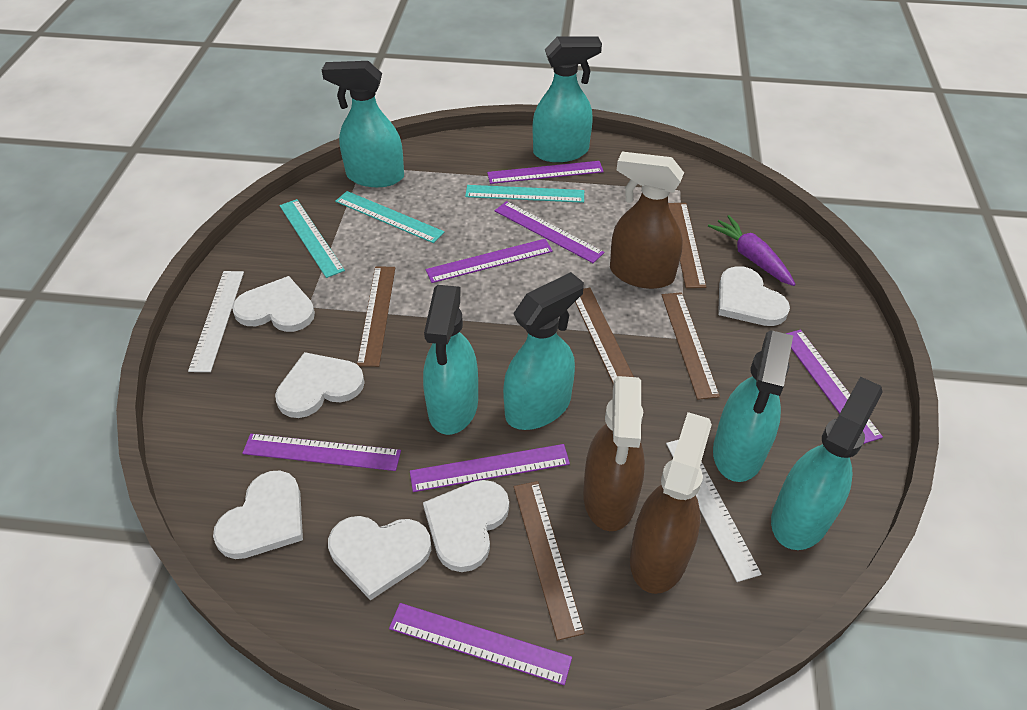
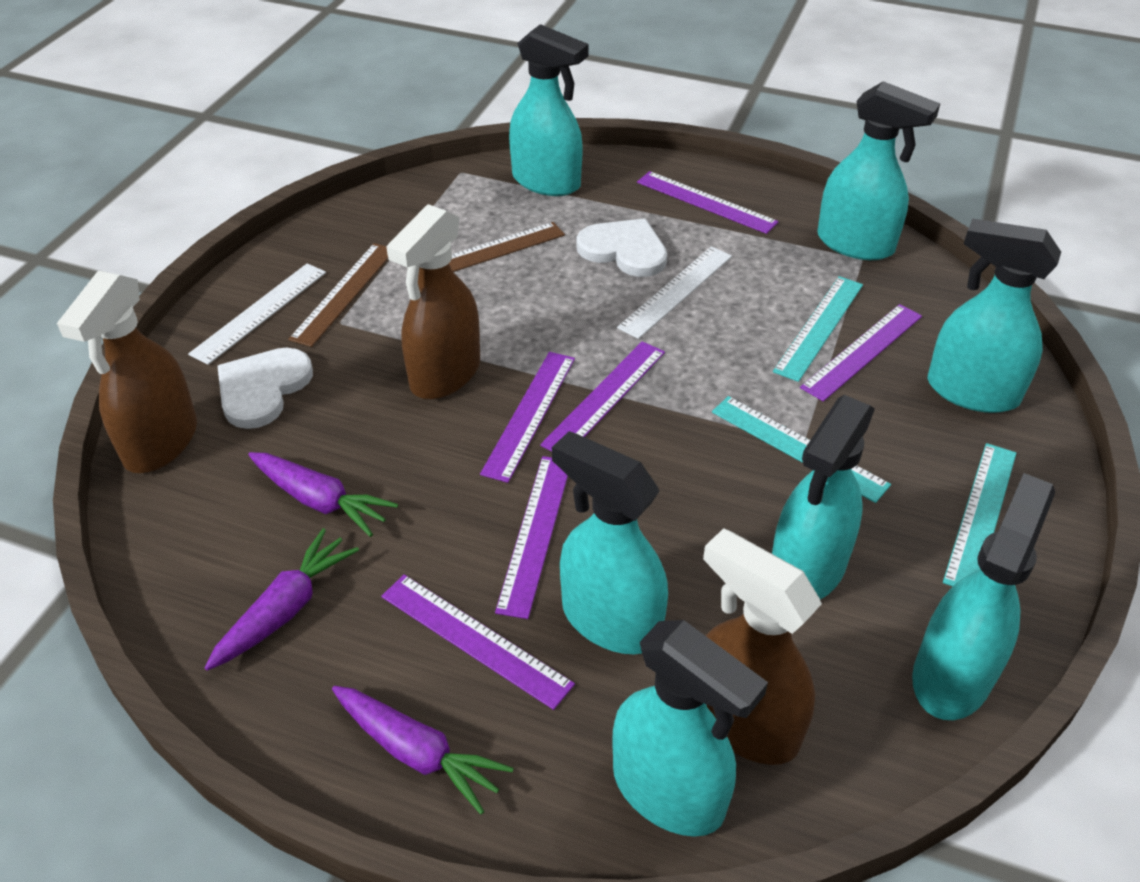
brown ruler: [357,266,395,367] [514,481,584,641] [575,287,634,385] [662,292,720,400] [668,203,706,288] = 5 -> [288,243,388,347] [418,222,565,277] = 2
purple carrot: [708,215,795,286] = 1 -> [204,528,359,671] [248,452,398,537] [332,686,514,815] = 3
purple ruler: [242,434,401,471] [389,603,572,685] [410,444,570,492] [426,239,553,283] [487,161,604,184] [495,201,605,263] [786,330,883,444] = 7 -> [381,574,575,710] [480,352,575,483] [495,456,568,619] [540,341,665,451] [637,171,778,234] [800,304,922,401] = 6
turquoise spray bottle: [322,61,404,187] [423,285,478,435] [503,272,584,430] [533,36,602,162] [713,330,793,482] [771,376,883,550] = 6 -> [509,24,589,196] [552,431,668,654] [612,620,768,837] [772,395,875,600] [817,81,940,260] [912,473,1055,720] [927,219,1061,413] = 7
white heart: [213,471,303,559] [232,276,315,332] [275,352,365,418] [328,516,431,601] [423,480,509,572] [718,266,790,326] = 6 -> [218,348,313,429] [577,218,667,277] = 2

